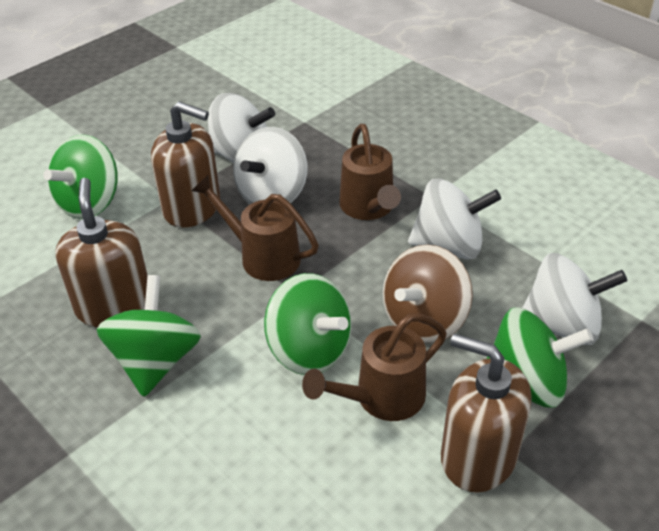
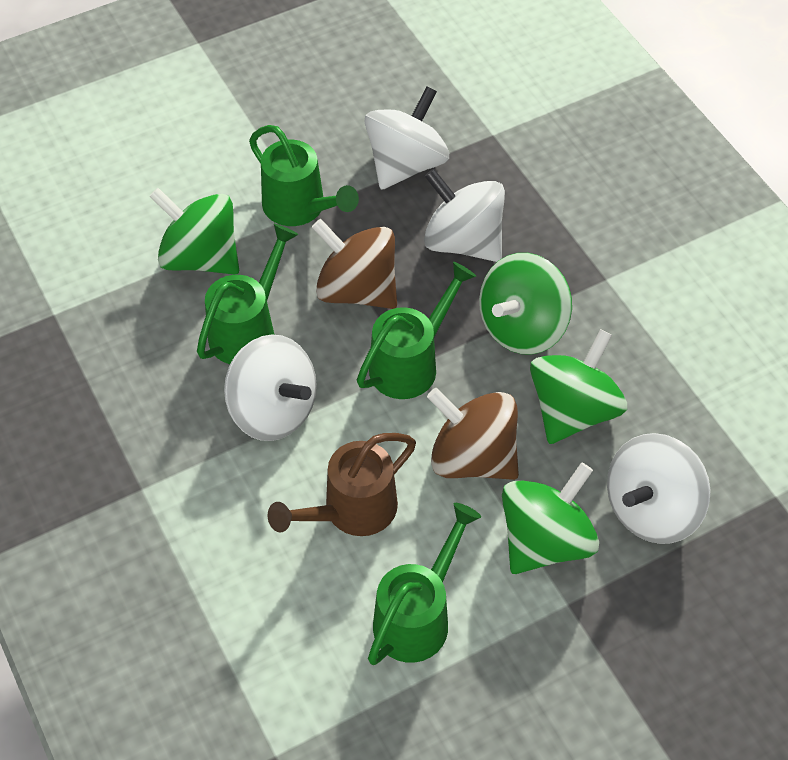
brown soap dispenser: [55,178,148,328] [151,101,220,228] [441,333,531,493] = 3 -> none = 0
brown spinning top: [383,245,473,343] = 1 -> [312,219,397,309] [427,388,519,480] = 2
brown watering can: [191,175,319,281] [302,314,447,421] [339,124,401,220] = 3 -> [268,433,416,536] = 1
green watering can: none = 0 -> [197,224,299,364] [249,125,359,226] [357,262,476,399] [368,503,481,665] = 4

